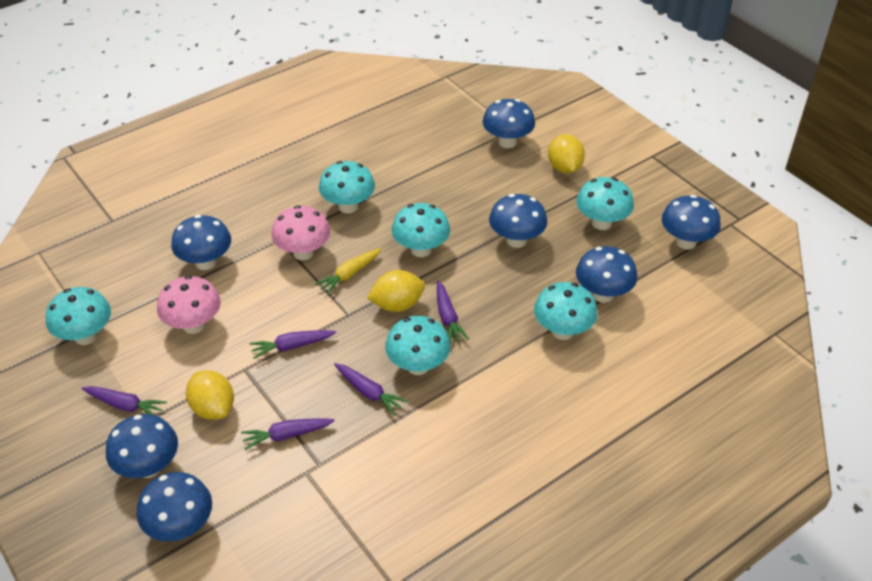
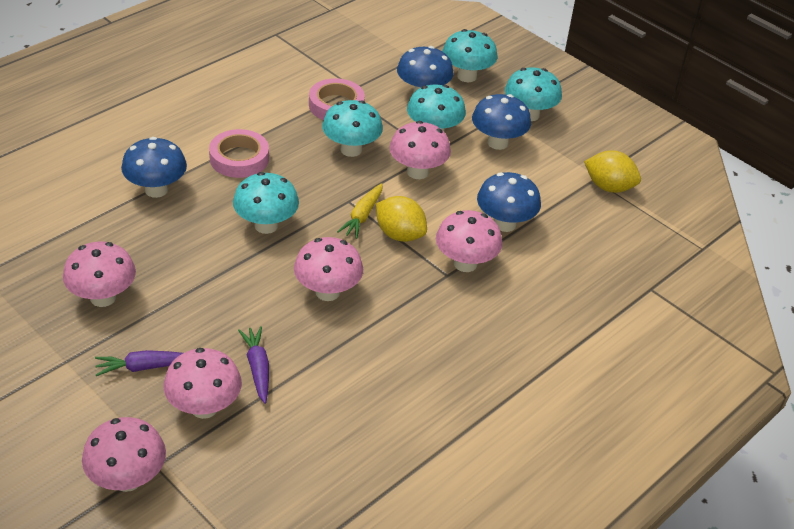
blue mushroom: [106,414,178,478] [136,472,212,541] [171,215,231,270] [483,99,535,148] [489,194,547,248] [576,246,637,303] [662,195,721,249] = 7 -> [121,137,187,198] [397,46,454,93] [472,94,531,150] [477,172,541,232] = 4
pink mushroom: [157,276,221,334] [271,205,331,260] = 2 -> [63,242,136,307] [82,417,166,492] [163,348,242,419] [294,237,363,301] [389,121,451,179] [436,210,502,272] = 6
pink tape: none = 0 -> [209,129,269,178] [309,78,365,120] = 2
purple carrot: [81,386,167,415] [241,418,335,450] [249,330,336,359] [334,363,408,415] [437,281,469,342] = 5 -> [95,350,183,376] [238,326,269,404] = 2
turquoise mushroom: [45,287,111,345] [319,161,375,214] [385,316,451,375] [392,203,450,257] [534,282,598,340] [576,177,634,230] = 6 -> [233,172,299,234] [322,100,383,157] [407,85,466,132] [442,29,497,82] [505,67,562,121] = 5
yellow lemon: [186,370,234,420] [367,270,425,312] [548,134,585,173] = 3 -> [376,196,427,242] [584,150,641,193] = 2

